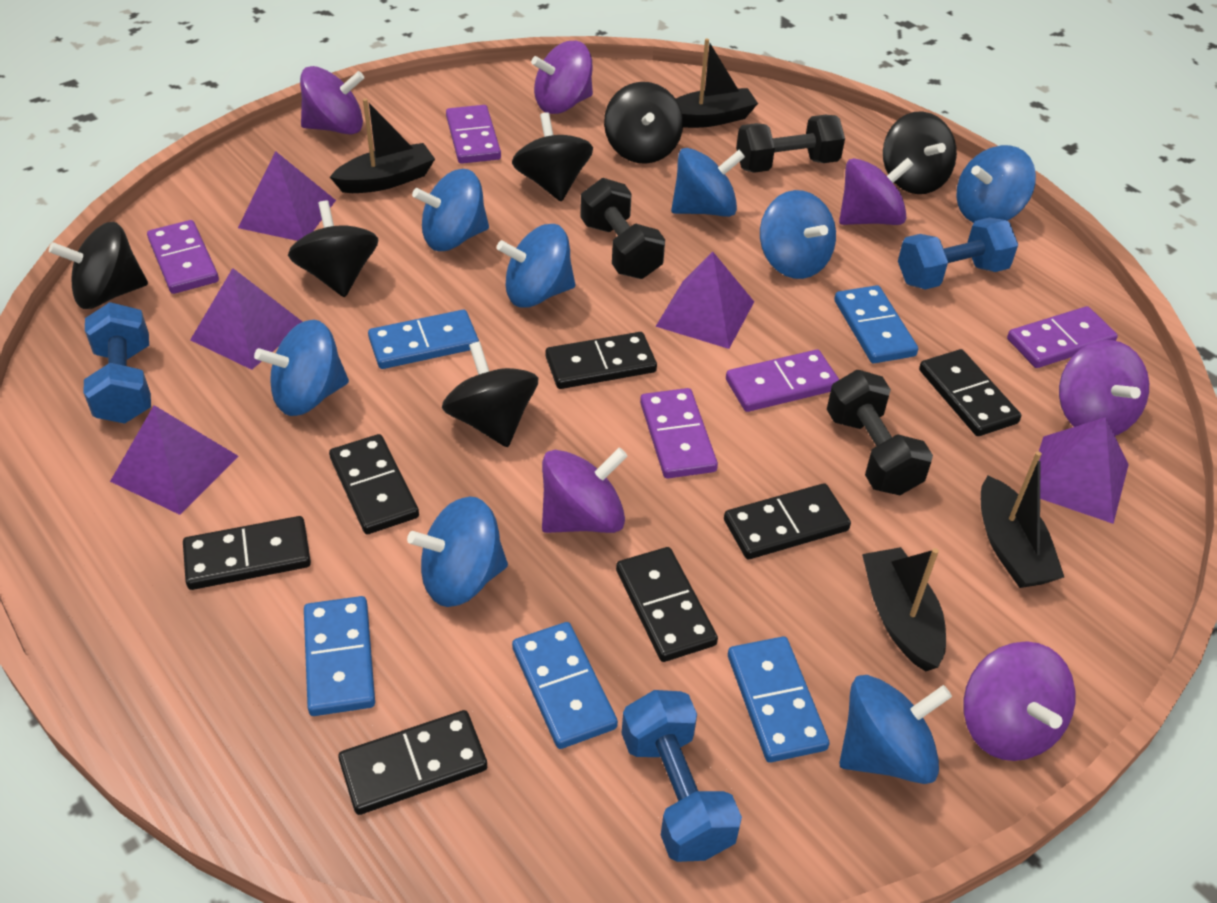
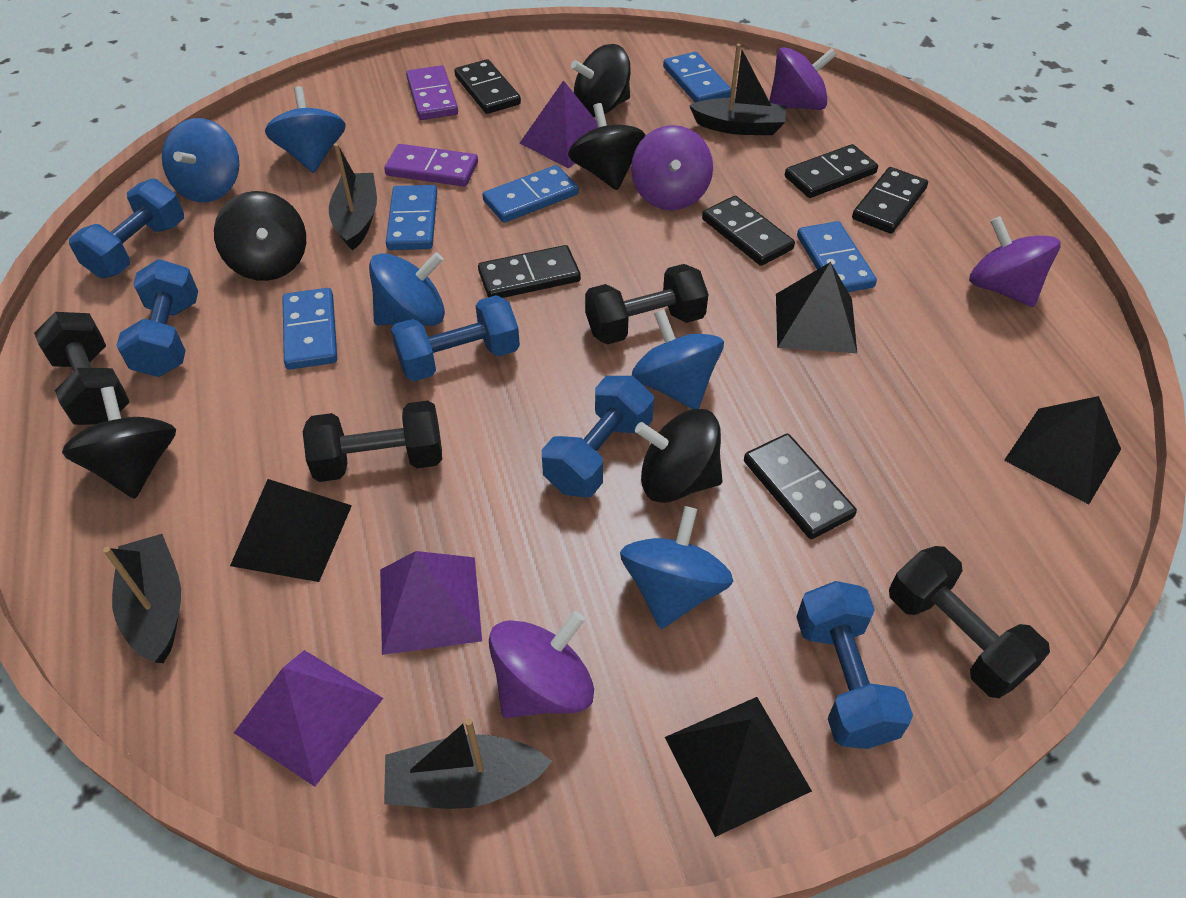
black domino: [183,516,311,590] [329,434,419,534] [338,710,487,815] [545,332,657,389] [616,547,718,662] [724,483,851,559] [919,349,1021,436] = 7 -> [454,59,521,114] [478,245,581,298] [702,196,795,266] [744,434,857,539] [785,144,878,198] [852,167,928,234] = 6
black dumbbell: [580,178,665,279] [736,115,845,173] [827,370,933,495] = 3 -> [34,312,129,425] [303,401,442,482] [585,264,709,345] [889,546,1050,698] = 4
black pyramid: none = 0 -> [230,479,352,582] [665,697,812,837] [776,262,857,353] [1004,396,1121,504] = 4
black spinning top: [49,222,148,309] [288,201,378,297] [442,341,538,447] [512,112,593,201] [604,82,683,164] [883,111,957,194] = 6 -> [62,386,176,499] [214,191,306,281] [568,103,646,190] [571,44,631,117] [635,409,722,503] = 5
blue dumbbell: [84,302,151,424] [622,690,742,862] [898,218,1018,289] = 3 -> [69,178,184,278] [116,259,198,377] [391,295,520,381] [542,376,654,497] [796,581,913,749] = 5
blue spinning top: [254,320,349,416] [407,496,508,607] [412,169,489,251] [497,224,576,308] [671,148,745,217] [760,190,836,279] [839,675,952,784] [956,145,1036,223] = 8 -> [162,118,239,202] [265,86,345,173] [369,252,445,326] [620,506,733,629] [632,309,724,409] = 5
purple domino: [147,220,219,294] [446,105,501,164] [640,388,718,479] [726,350,839,412] [1007,306,1118,368] = 5 -> [384,144,478,186] [406,65,458,120] = 2
purple pyramid: [110,405,238,515] [190,268,302,370] [238,151,336,241] [655,251,754,349] [1039,417,1129,524] = 5 -> [234,650,383,787] [380,551,482,655] [520,80,598,169] = 3
purple spinning top: [300,66,364,135] [531,41,593,114] [542,448,627,533] [839,157,914,225] [963,641,1075,761] [1059,340,1149,436] = 6 -> [489,611,594,718] [631,125,713,210] [769,47,837,110] [969,216,1061,307] = 4

